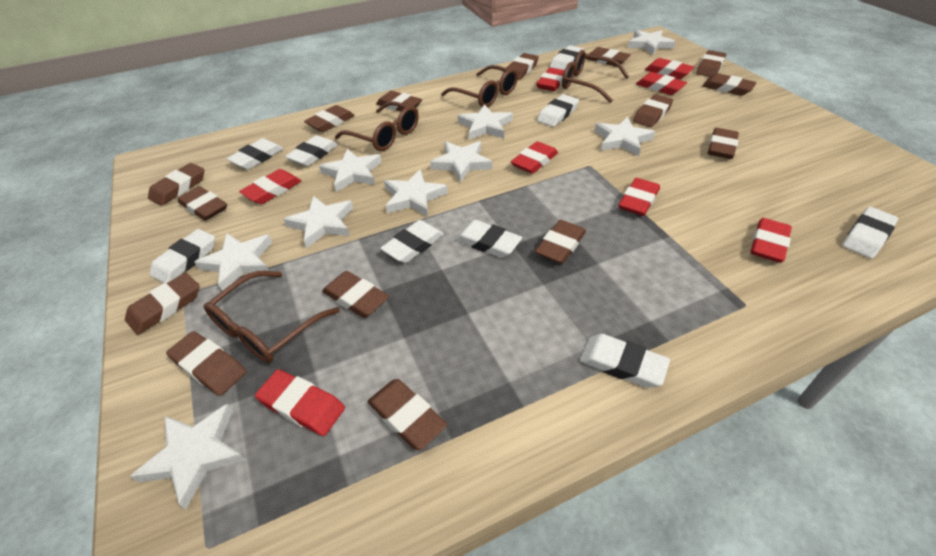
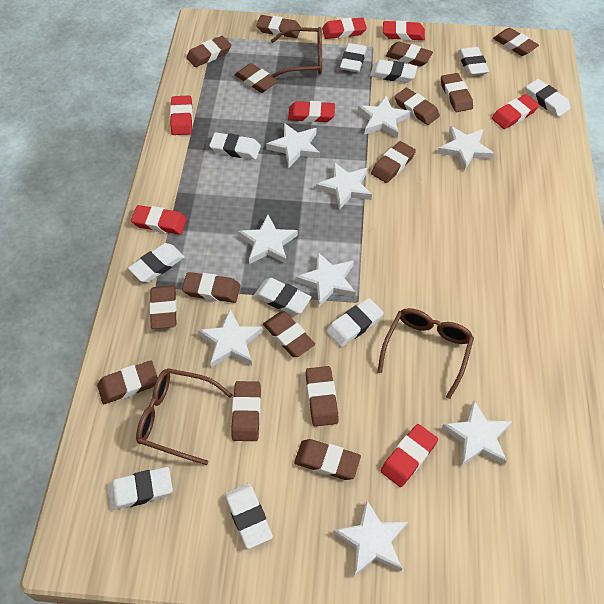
brown glasses: [204,271,340,363] [335,101,419,151] [441,65,518,107] [562,50,629,103] = 4 -> [136,368,232,465] [270,27,322,77] [377,308,474,399] = 3
red eraser: [239,169,301,204] [255,369,345,436] [511,141,558,174] [536,68,565,91] [618,178,660,216] [636,72,687,95] [645,58,694,79] [750,218,792,263] = 8 -> [131,205,187,235] [170,95,193,135] [288,101,335,122] [322,17,367,39] [381,424,438,487] [383,20,425,40] [492,94,539,129] = 7
white eraser: [150,229,215,283] [226,138,283,169] [285,135,338,166] [380,220,444,263] [455,220,522,258] [537,94,579,127] [550,45,584,70] [580,334,670,388] [842,207,898,258] = 9 -> [108,467,173,510] [128,243,185,282] [209,132,261,159] [225,483,273,549] [254,278,311,315] [327,298,384,347] [340,43,367,72] [370,60,417,83] [458,47,489,76] [526,79,571,117] = 10

